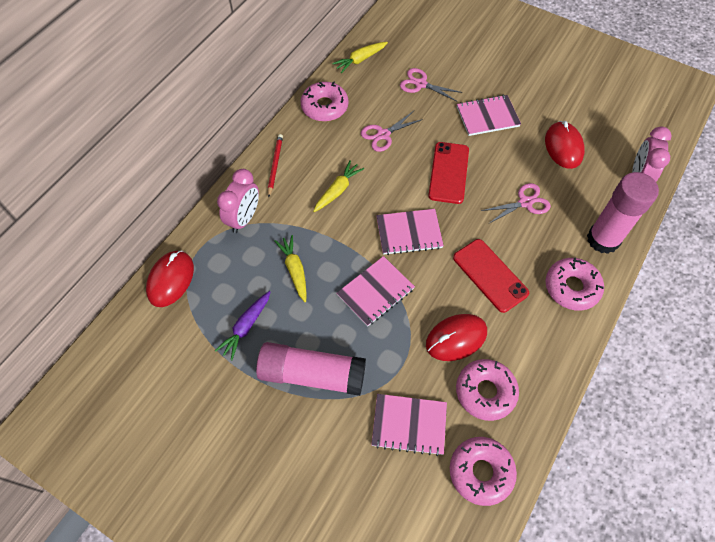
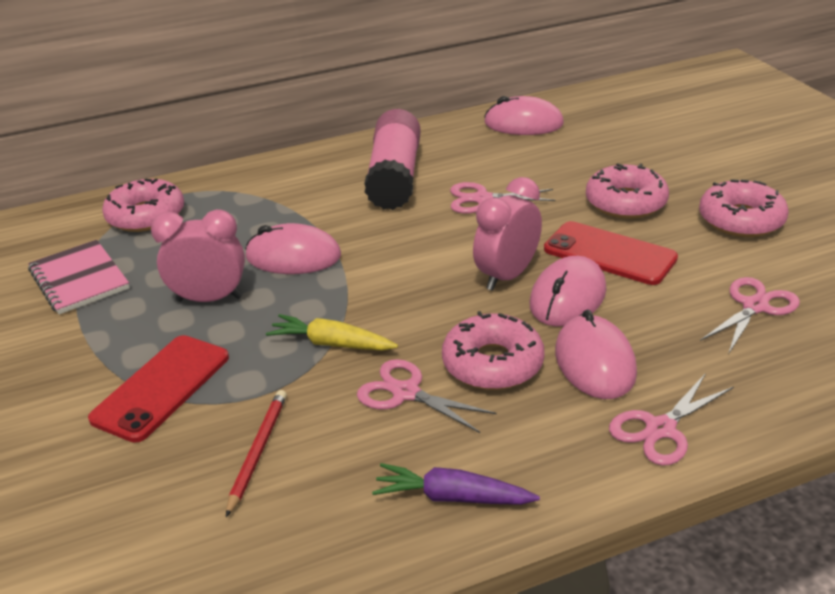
pink glue stick: [256,342,366,396] [587,172,659,254] = 2 -> [364,109,421,210] = 1
pink mouse: none = 0 -> [245,223,341,274] [484,96,564,135] [529,256,606,327] [555,309,637,399] = 4
pink notebook: [337,256,415,327] [371,394,447,456] [376,209,444,255] [457,95,521,136] = 4 -> [28,240,130,314] = 1
pink scissors: [361,111,423,152] [400,68,463,102] [481,183,551,224] = 3 -> [357,359,497,433] [450,182,555,214] [609,373,734,466] [700,277,800,354] = 4
red mouse: [146,251,194,307] [426,314,487,361] [545,121,585,169] = 3 -> none = 0
yellow carrot: [274,235,307,302] [313,160,364,212] [332,42,388,73] = 3 -> [266,314,398,350] = 1

